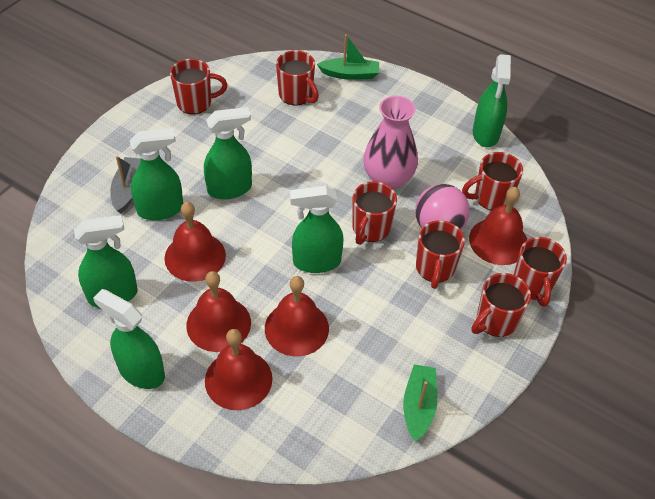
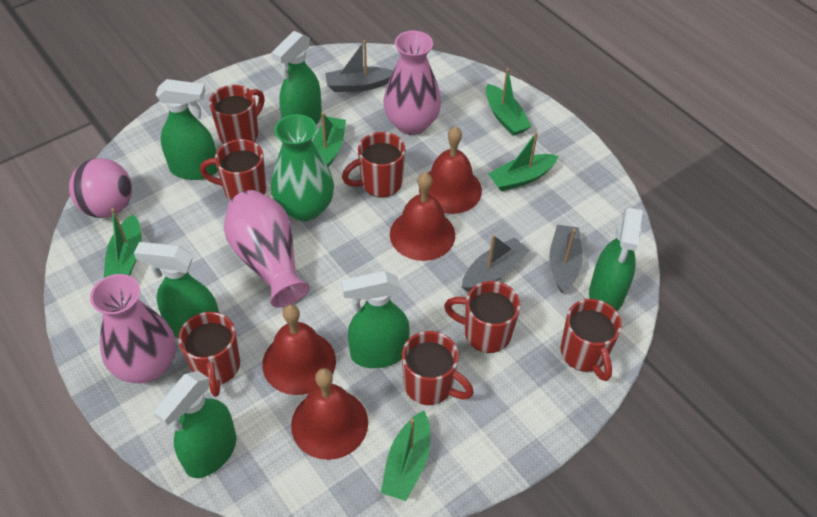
green boat: [317,34,379,80] [403,364,437,442] = 2 -> [104,208,142,278] [312,112,346,167] [381,411,430,501] [486,68,532,136] [488,132,558,191] = 5
green vase: none = 0 -> [271,114,334,221] = 1
grey boat: [110,156,141,214] = 1 -> [325,40,393,92] [462,235,530,292] [549,225,583,293] = 3
pink vase: [363,96,418,189] = 1 -> [90,274,176,383] [224,190,310,307] [383,31,441,135] = 3
red bell: [164,202,226,282] [186,271,251,352] [205,329,272,410] [265,276,329,356] [469,187,527,265] = 5 -> [262,304,336,395] [291,368,368,460] [390,172,455,261] [419,126,482,214] = 4

